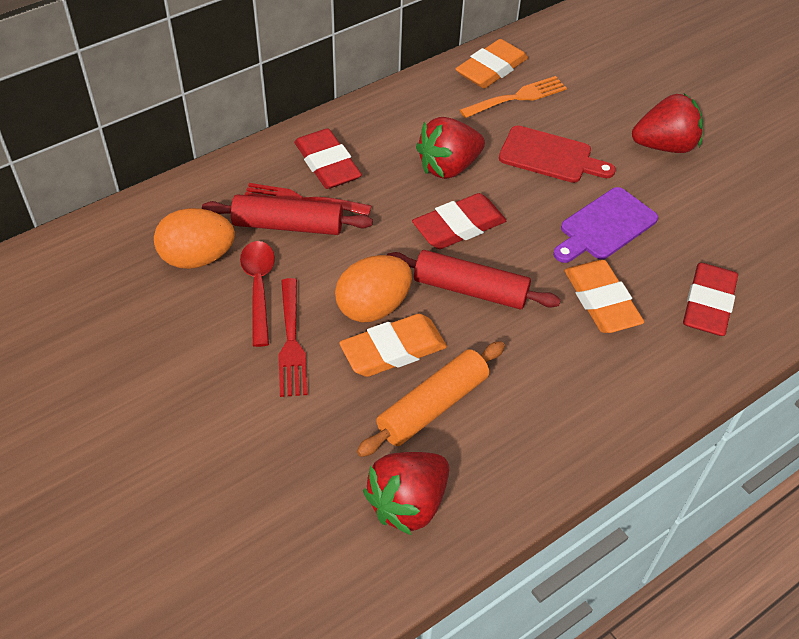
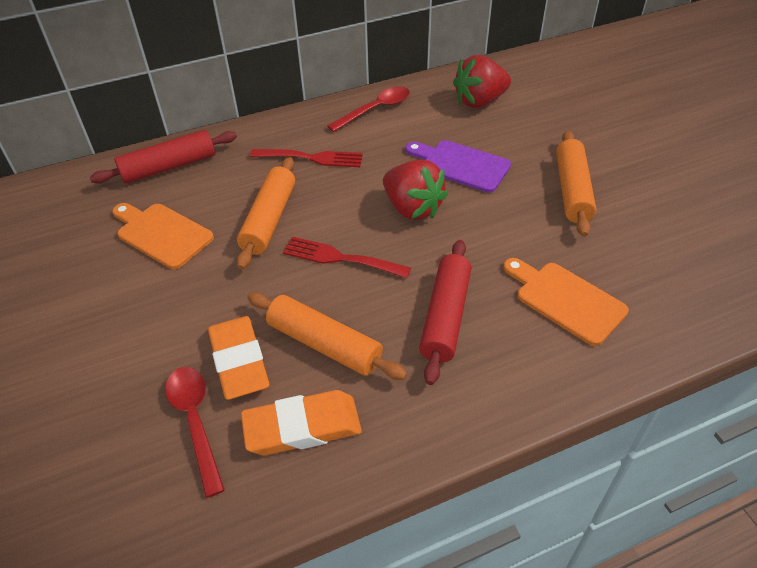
orange cutting board: none = 0 -> [112,203,214,269] [503,258,629,346] = 2
orange egg: [154,208,235,269] [335,255,412,322] = 2 -> none = 0
orange eraser: [339,314,447,377] [456,39,528,88] [564,260,644,333] = 3 -> [208,316,270,400] [241,390,362,455] = 2
orange fork: [460,76,567,118] = 1 -> none = 0
orange rolling pin: [357,341,505,457] = 1 -> [237,157,295,269] [247,292,407,380] [556,131,596,237] = 3
red cutting board: [499,125,616,183] = 1 -> none = 0
red eraser: [294,128,362,189] [412,193,507,249] [683,263,738,336] = 3 -> none = 0
red spoon: [240,241,275,347] = 1 -> [165,367,225,498] [327,86,410,132] = 2
red strawberry: [363,452,449,535] [416,117,485,179] [632,94,703,153] = 3 -> [383,160,448,220] [453,55,511,108] = 2

